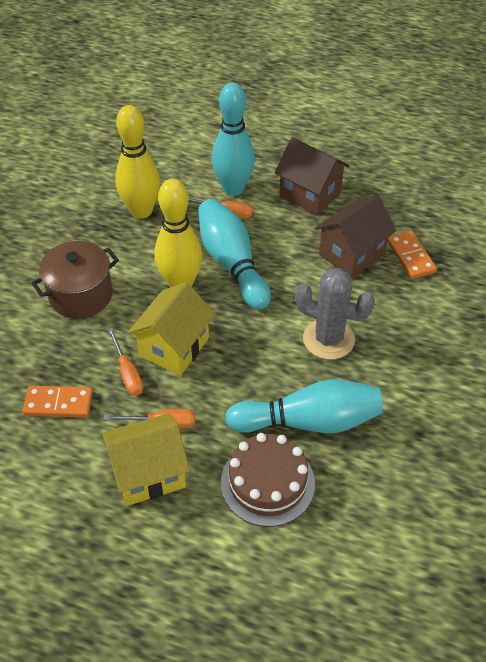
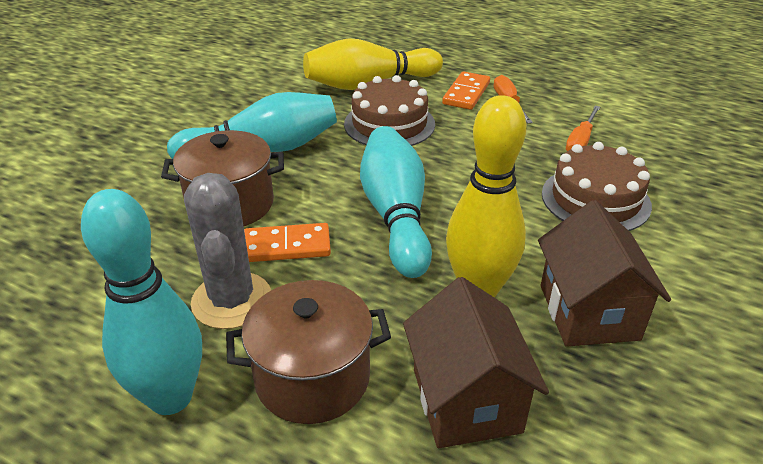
brown cake: [221,433,315,527] = 1 -> [344,75,435,146] [542,142,652,231] = 2
brown pot: [31,241,119,319] = 1 -> [161,130,284,226] [226,280,391,424] = 2
orange screwdriver: [103,409,195,428] [108,328,143,396] [189,199,253,218] = 3 -> [493,75,533,123] [566,106,600,151] = 2
yellow house: [102,413,190,506] [128,282,215,376] = 2 -> none = 0

